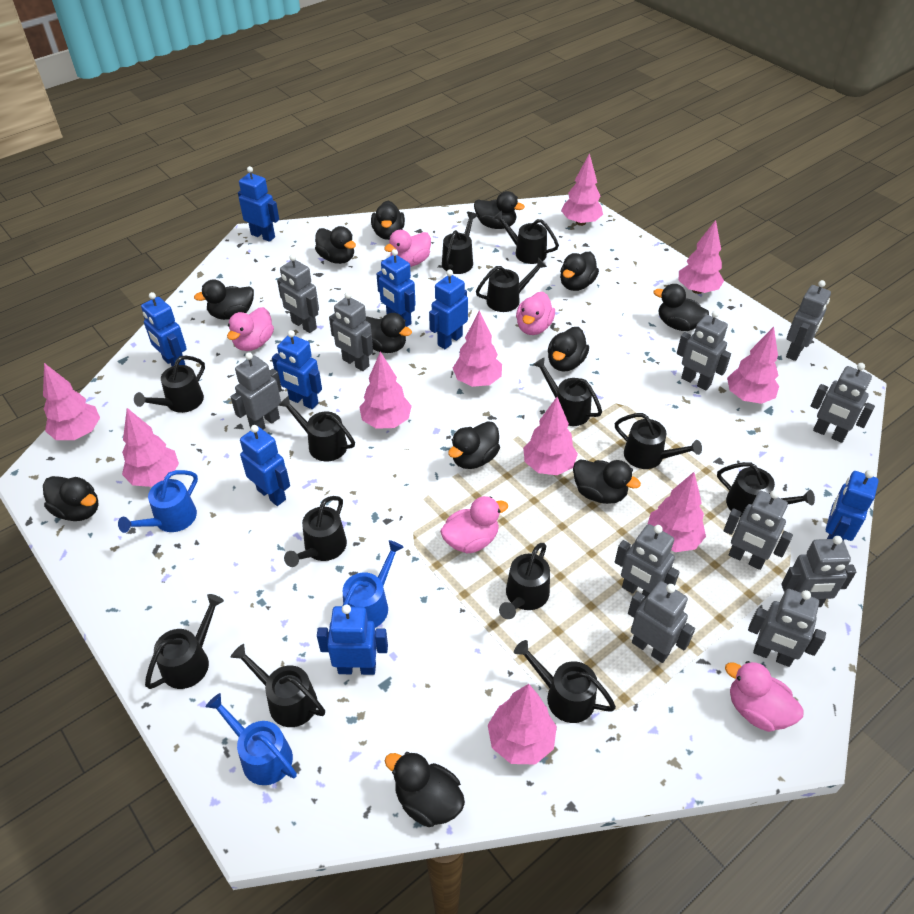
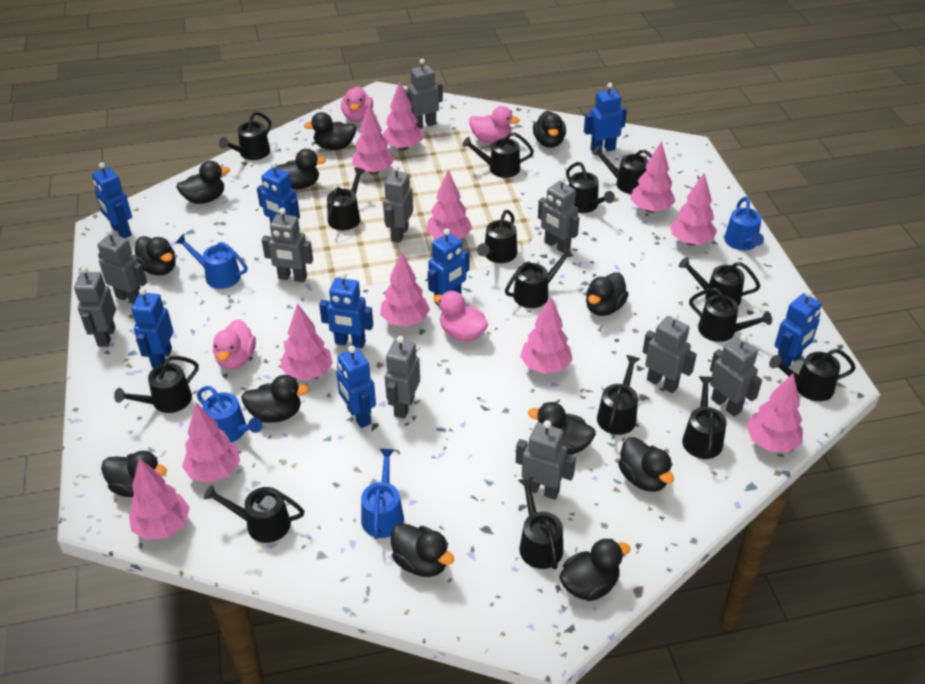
black watering can: [134,355,205,413] [145,594,224,689] [231,644,325,727] [278,396,355,461] [284,496,347,567] [442,212,478,274] [476,258,547,312] [493,210,559,264] [499,543,550,619] [514,640,616,723] [533,357,602,426] [615,413,702,469] [717,462,815,518] = 13 -> [114,356,199,413] [204,485,304,543] [219,112,271,160] [327,167,365,231] [462,132,534,178] [477,210,517,263] [505,248,573,308] [518,477,563,570] [566,162,615,213] [592,146,652,194] [597,355,640,435] [679,257,760,306] [682,376,726,459] [689,288,772,342] [769,349,856,401] = 15
blue watering can: [118,470,198,533] [206,693,297,785] [343,540,404,628] = 3 -> [175,234,247,289] [197,386,262,443] [361,449,404,539] [724,197,764,250] = 4
grey robot: [231,352,282,430] [277,254,319,333] [329,292,373,371] [615,524,680,600] [628,581,695,663] [677,311,731,390] [724,490,793,570] [748,589,826,667] [781,536,856,607] [786,280,831,361] [811,363,875,443] = 11 -> [74,266,116,347] [98,229,147,304] [262,208,313,282] [383,165,413,243] [385,336,420,419] [405,59,443,129] [516,420,576,500] [538,176,579,253] [643,313,697,393] [710,335,762,417] = 10
pink duck: [227,307,274,351] [384,230,431,267] [440,496,508,554] [516,292,555,335] [725,661,804,732] = 5 -> [213,319,256,369] [341,86,373,122] [433,291,488,342] [469,106,520,143] = 4
pink tree: [43,363,100,440] [122,408,179,487] [359,352,412,429] [453,311,502,387] [488,684,557,764] [523,397,578,475] [561,153,603,226] [648,472,706,552] [678,220,724,294] [727,327,779,404] = 10 -> [129,458,190,540] [182,403,240,483] [280,303,333,381] [352,104,395,175] [380,251,430,327] [383,81,423,151] [426,170,472,239] [520,297,573,374] [630,141,675,213] [670,173,717,246] [746,373,803,452] = 11

